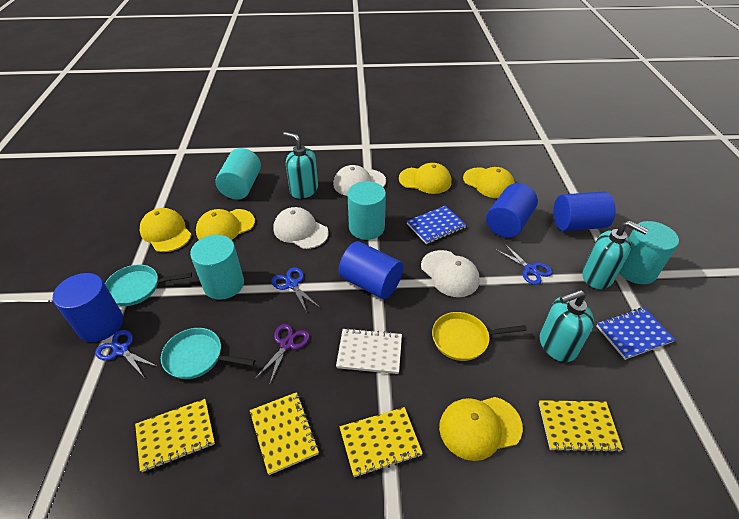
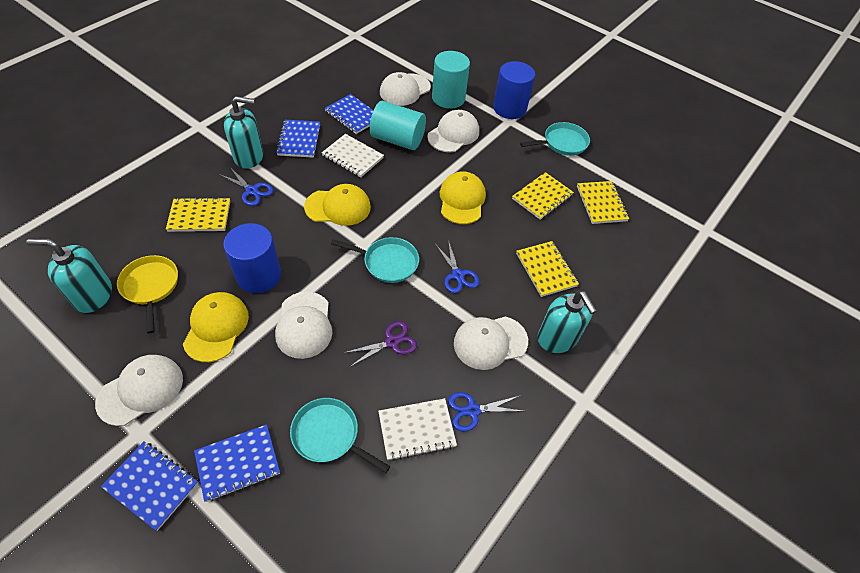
blue cylinder: [53,273,123,342] [339,241,403,299] [486,183,538,238] [553,192,615,231] = 4 -> [223,223,281,293] [493,61,535,119] = 2
blue notebook: [407,205,466,244] [597,307,675,360] = 2 -> [101,441,198,531] [194,424,280,502] [276,120,320,158] [325,94,374,134] = 4
turquoise cylinder: [190,235,244,300] [215,148,261,200] [347,181,386,240] [619,221,679,284] = 4 -> [370,101,426,150] [432,51,470,109] = 2
turquoise pan: [105,265,192,306] [161,328,255,379] = 2 -> [290,398,390,473] [331,237,419,283] [520,122,590,156] = 3
white cap: [273,207,329,249] [333,165,386,196] [421,250,480,297] = 3 -> [95,355,183,426] [275,292,333,359] [380,72,431,106] [427,110,479,152] [454,317,528,370] = 5
white notebook: [336,328,402,374] = 1 -> [322,134,384,178] [378,398,457,461] = 2
yellow cap: [140,208,192,252] [196,209,255,240] [399,163,452,194] [439,397,523,461] [463,167,515,198] = 5 -> [183,292,249,362] [304,184,371,226] [440,171,486,224] = 3

